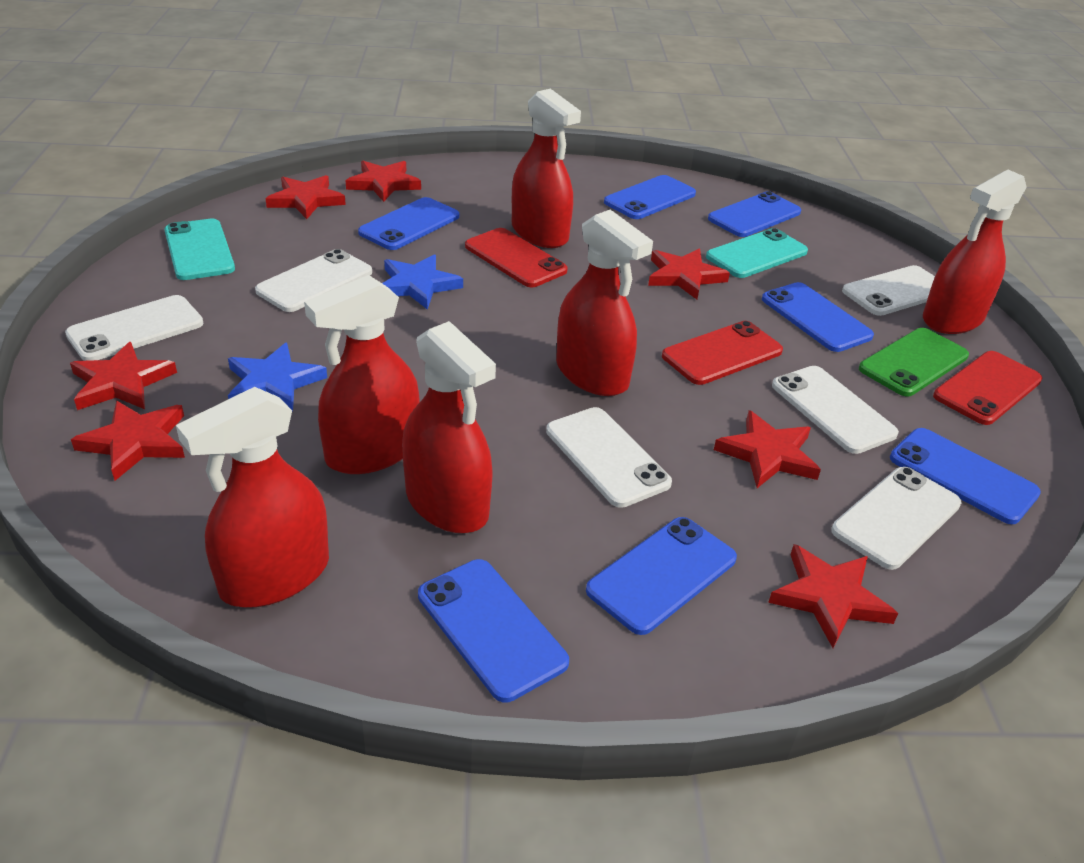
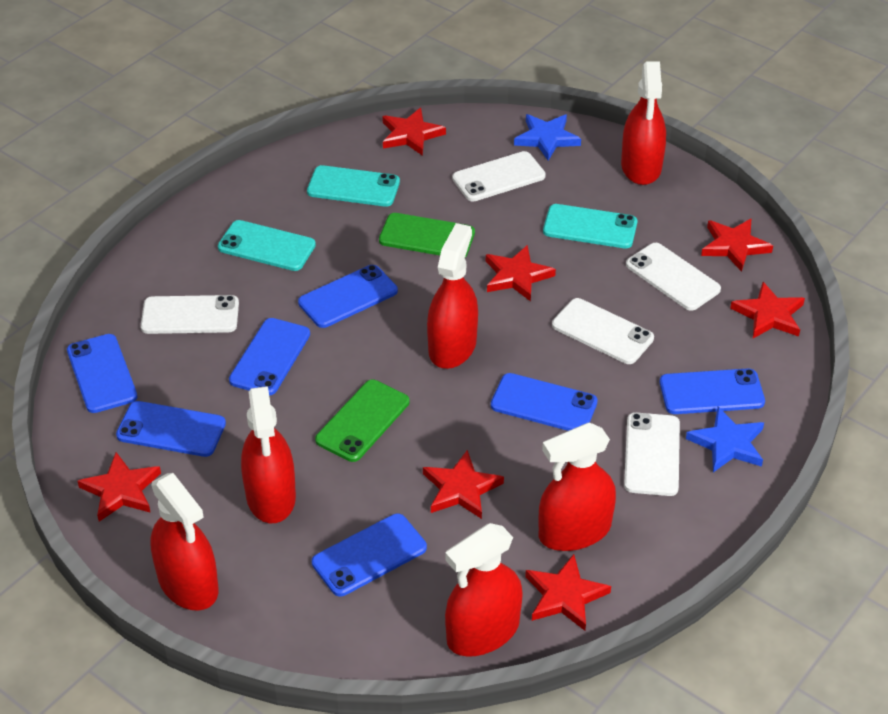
green phone: [859,328,969,396] = 1 -> [315,380,409,462] [379,213,475,257] = 2
red phone: [465,228,568,287] [662,321,783,385] [933,351,1043,425] = 3 -> none = 0
turquoise phone: [164,219,235,280] [706,228,808,278] = 2 -> [218,220,316,271] [307,165,400,207] [543,204,637,248] = 3
white phone: [65,295,203,361] [255,249,372,312] [546,407,672,508] [772,366,899,454] [831,467,961,570] [842,265,935,316] = 6 -> [141,295,239,334] [452,151,546,202] [552,298,654,364] [624,412,680,496] [626,243,721,311] = 5

